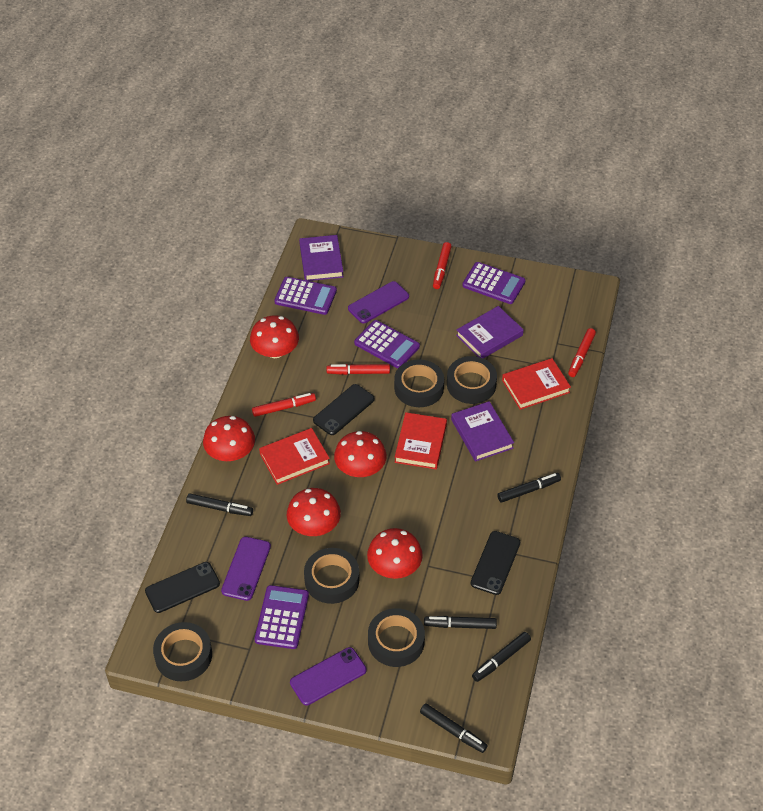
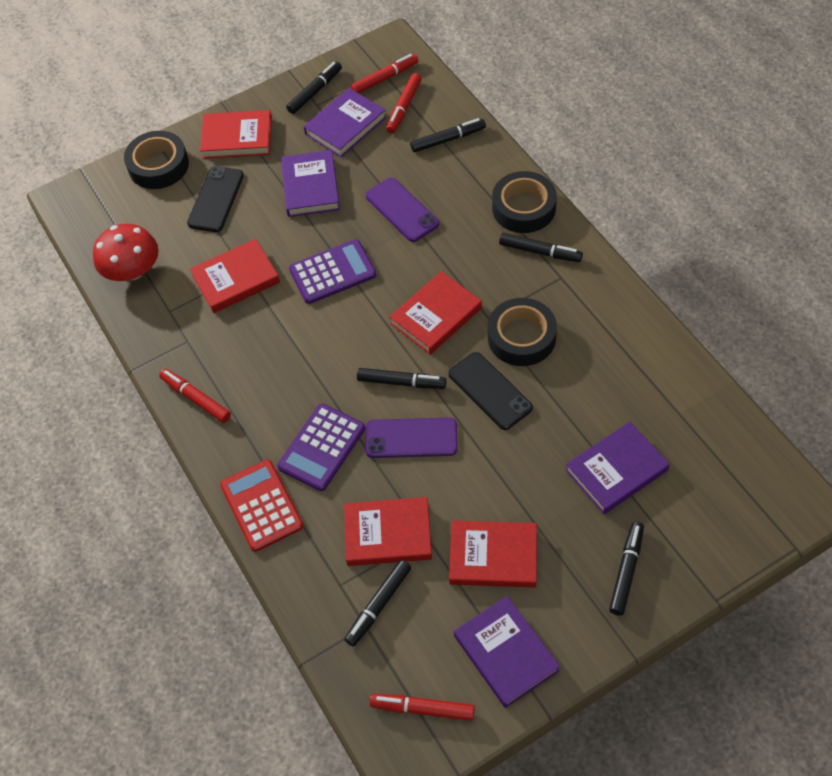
black marker: [186,493,253,516] [420,704,488,753] [424,616,497,629] [472,632,531,682] [497,473,561,503] = 5 -> [286,61,342,114] [344,560,411,647] [357,368,447,389] [410,118,486,152] [499,233,583,262] [609,522,644,616] = 6
black phone: [145,562,220,613] [313,384,375,435] [471,531,520,595] = 3 -> [187,166,244,232] [448,352,533,430] = 2
black tape: [153,622,212,681] [304,548,359,604] [368,608,425,667] [394,359,444,407] [447,356,497,404] = 5 -> [124,131,189,189] [488,298,557,366] [492,171,557,233] = 3
purple book: [299,235,343,281] [451,401,514,462] [456,306,524,359] = 3 -> [281,150,340,217] [304,88,386,157] [454,596,560,708] [565,421,670,514] = 4
purple calculator: [255,585,309,649] [274,277,337,315] [354,320,420,368] [462,262,525,304] = 4 -> [277,404,365,491] [289,239,376,304] = 2
purple phone: [221,537,271,601] [290,647,367,705] [348,281,409,323] = 3 -> [365,418,458,458] [366,177,439,242] = 2
red book: [259,428,330,485] [395,412,447,469] [502,358,571,410] = 3 -> [190,239,280,313] [200,110,272,159] [344,497,432,566] [389,271,482,355] [449,521,537,588] = 5
red calculator: none = 0 -> [220,460,304,552] = 1
red mushroom: [203,416,255,461] [250,315,299,358] [287,488,341,536] [334,431,387,477] [367,528,423,579] = 5 -> [93,224,158,281] = 1

